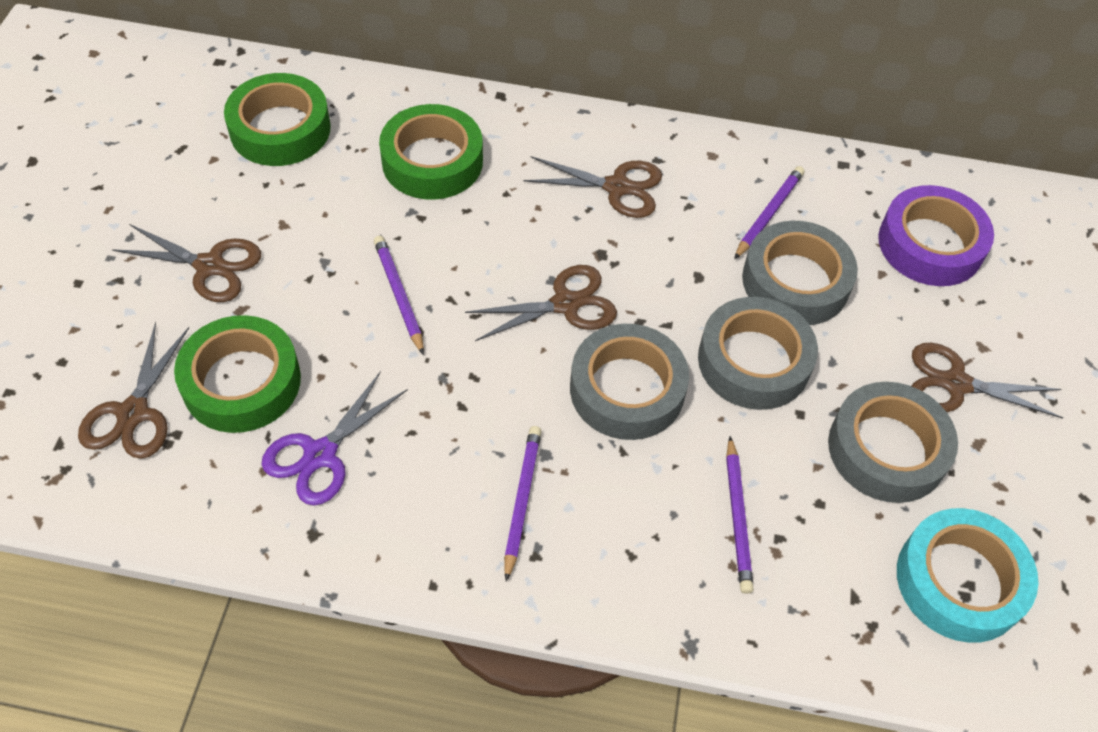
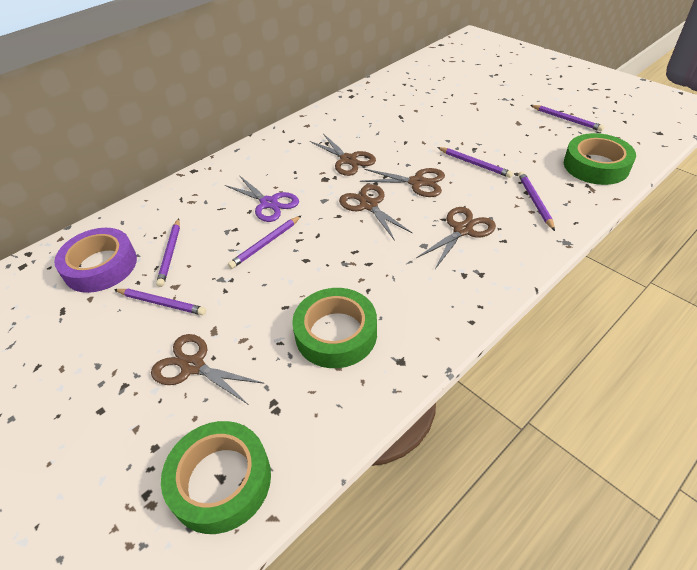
grey tape: [570,324,689,440] [698,297,818,410] [742,221,858,325] [828,382,958,503] = 4 -> none = 0
purple pencil: [374,236,424,355] [504,426,542,582] [726,436,754,594] [734,166,804,259] = 4 -> [114,289,206,315] [156,218,180,287] [228,215,302,269] [437,147,513,178] [518,171,555,231] [530,105,604,131] = 6
turquoise tape: [897,508,1038,643] = 1 -> none = 0

